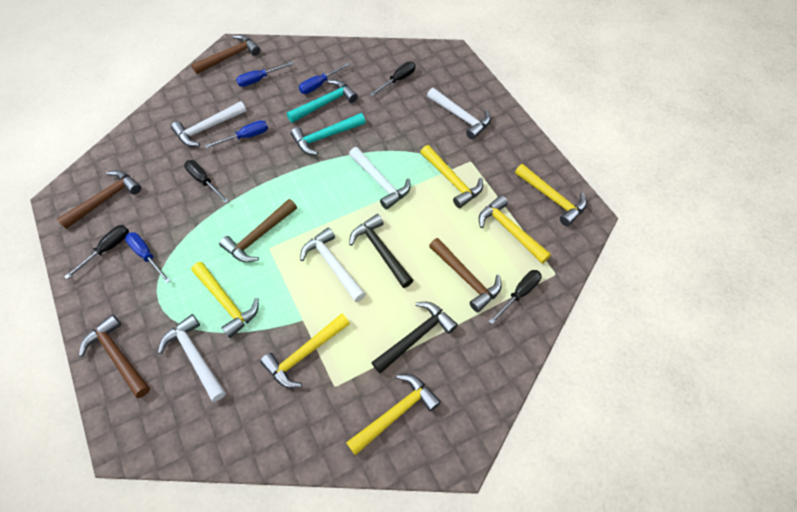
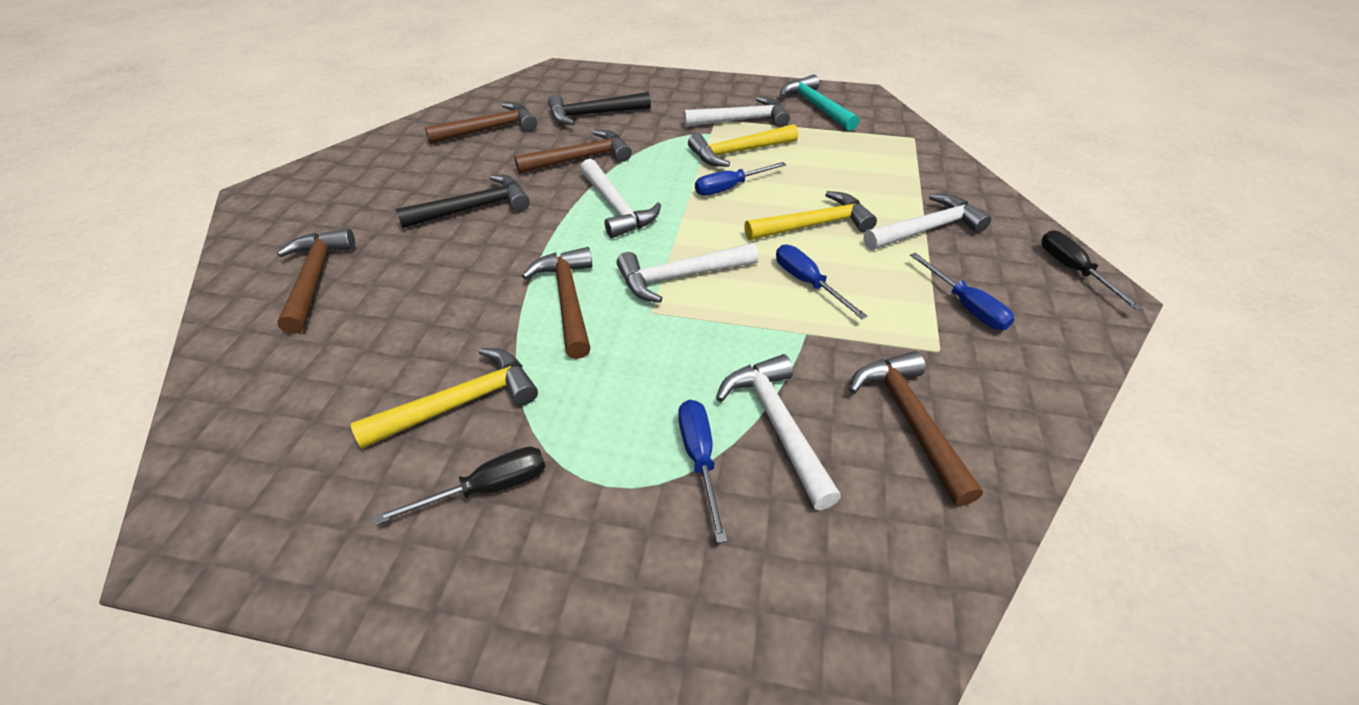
black screwdriver: [64,225,129,279] [184,160,228,203] [370,62,416,96] [489,270,542,324] = 4 -> [374,447,546,525] [1041,230,1143,310] = 2
turquoise hammer: [287,80,358,123] [290,113,366,155] = 2 -> [780,75,859,131] = 1
yellow hammer: [191,262,259,338] [260,313,350,388] [346,374,441,455] [420,145,483,208] [479,195,551,264] [515,164,587,226] = 6 -> [350,348,538,448] [688,124,798,167] [744,191,877,240] = 3

